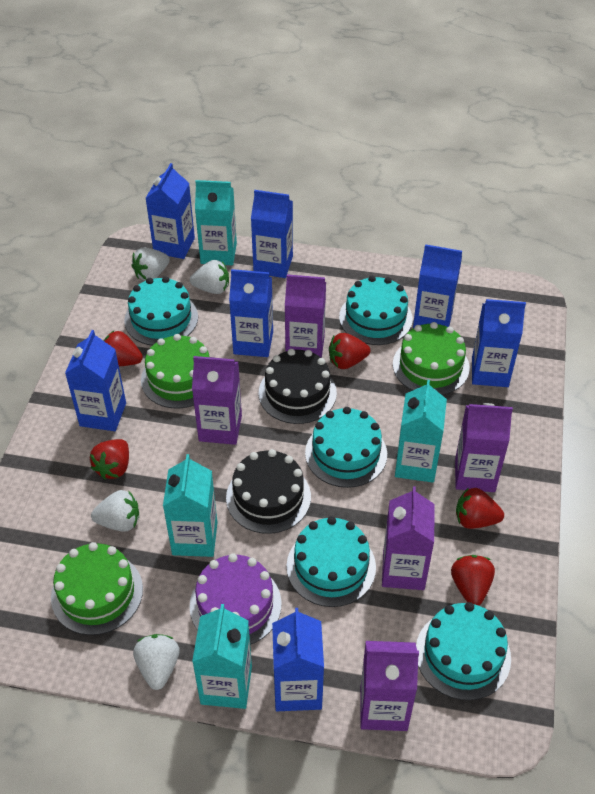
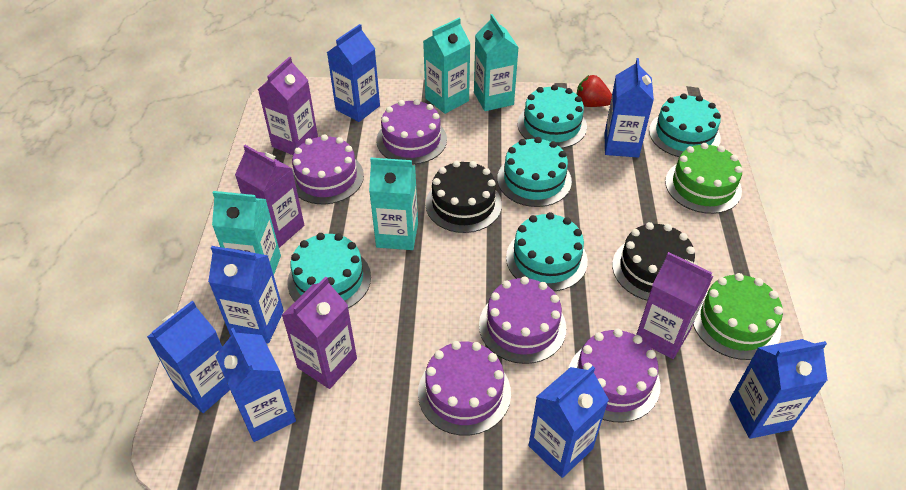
green cake: [51,542,143,635] [141,334,209,408] [393,322,470,395] = 3 -> [665,143,743,214] [693,273,783,360] = 2
purple cake: [189,553,282,645] = 1 -> [292,134,364,204] [376,99,447,165] [418,341,511,436] [479,276,566,364] [568,329,661,422] = 5
purple carton: [192,356,242,445] [285,274,326,358] [361,641,419,731] [382,486,434,590] [455,403,513,492] = 5 -> [235,145,304,248] [258,56,318,155] [282,277,357,389] [636,252,713,359] = 4
red strawberry: [90,439,129,479] [104,331,143,366] [329,333,370,369] [451,555,495,606] [456,487,504,529] = 5 -> [577,75,612,107] = 1
white strawberry: [91,490,139,532] [131,248,170,281] [133,634,180,690] [190,260,229,294] = 4 -> none = 0

